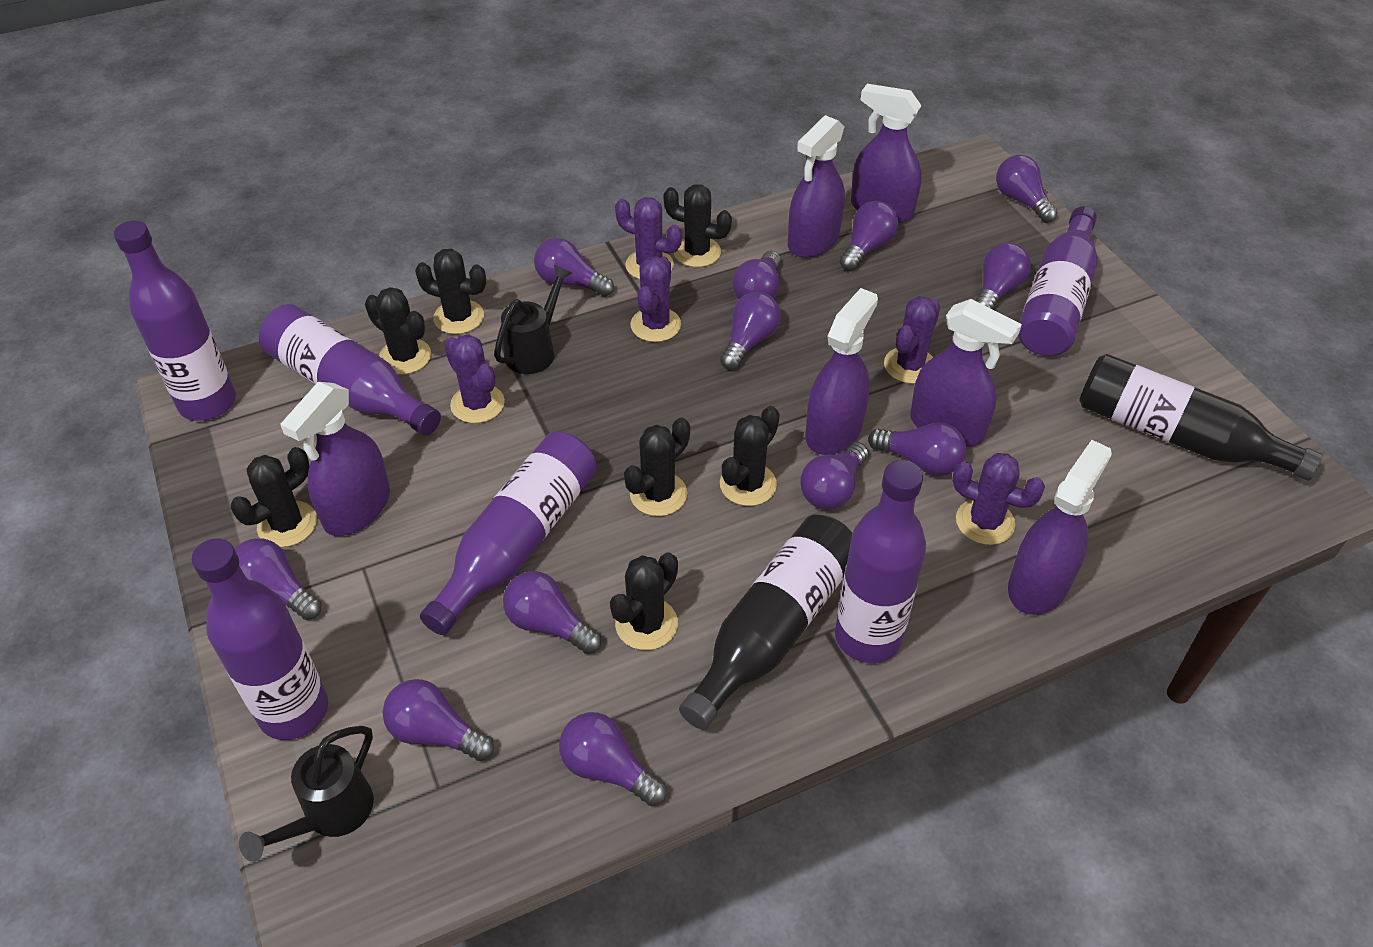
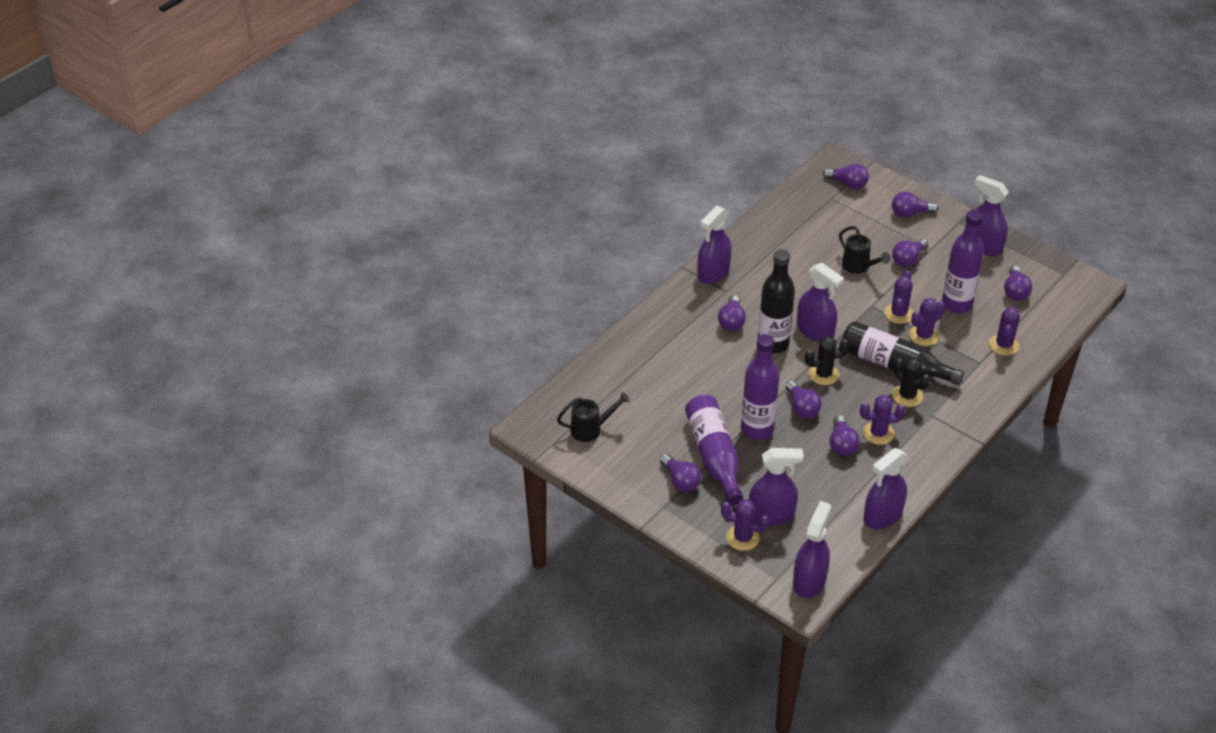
black cactus: [231,447,317,547] [365,287,431,374] [415,249,486,334] [610,553,678,650] [624,418,690,516] [663,184,732,267] [720,406,780,506] = 7 -> [805,336,849,385] [892,358,930,407] = 2
purple bottle: [114,221,236,421] [192,538,328,740] [259,304,441,436] [420,432,597,635] [835,460,926,663] [1018,206,1098,356] = 6 -> [685,395,743,505] [741,334,780,440] [942,210,984,313] = 3
purple light bulb: [235,538,322,620] [383,679,494,761] [503,571,601,654] [534,238,614,297] [559,712,666,806] [720,292,781,370] [733,251,781,299] [800,442,868,510] [840,201,898,271] [868,422,966,476] [976,242,1031,309] [996,155,1058,223] = 12 -> [660,454,701,492] [718,295,746,331] [786,381,822,418] [823,164,869,189] [829,415,860,456] [892,191,938,218] [892,239,928,267] [1004,266,1032,301] = 8

